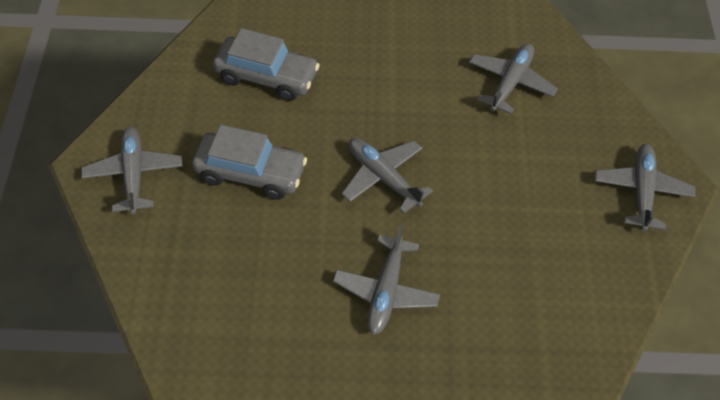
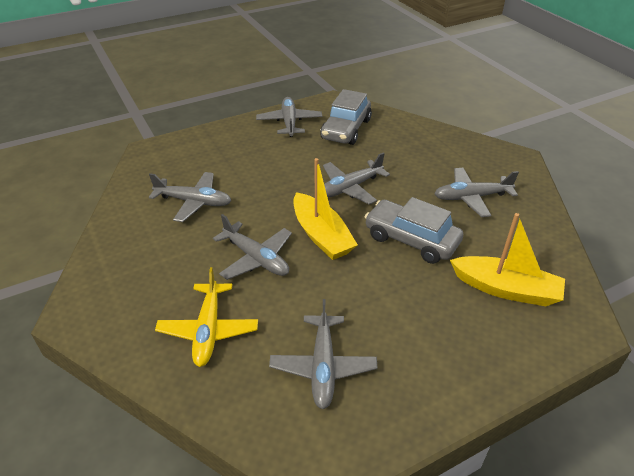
grey plane: [81,127,183,214] [333,225,440,335] [342,138,433,213] [469,43,558,114] [595,144,695,231] = 5 -> [149,172,232,222] [213,214,292,280] [256,97,322,137] [269,299,378,409] [323,152,390,204] [434,168,519,217] = 6
yellow boat: none = 0 -> [293,158,358,260] [450,213,565,306] = 2
yellow plane: none = 0 -> [155,267,258,367] = 1

